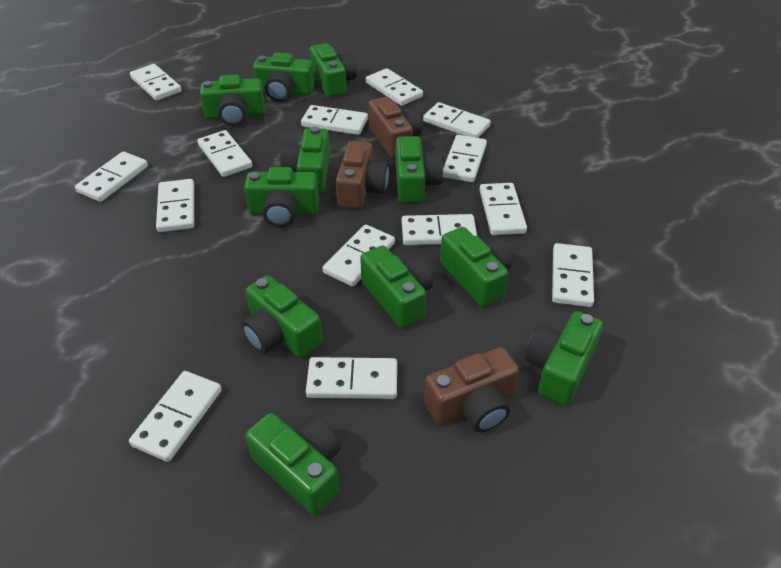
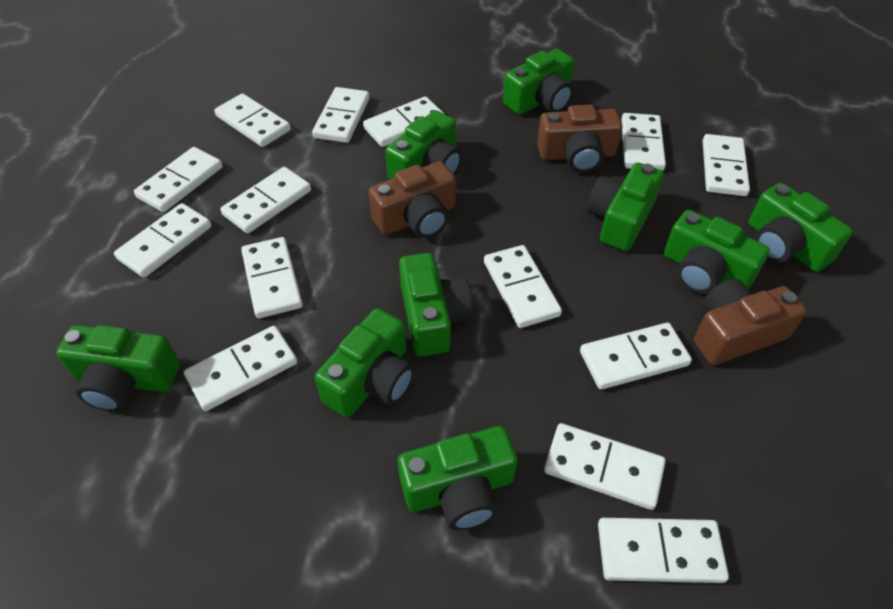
green camera: [200,74,265,126] [241,275,322,358] [244,167,319,227] [245,413,341,515] [253,52,315,102] [281,126,330,194] [310,43,357,97] [360,245,433,328] [396,136,443,203] [440,227,512,307] [525,311,603,406] = 11 -> [56,325,180,412] [315,308,414,418] [385,110,462,179] [398,426,517,530] [399,253,473,357] [503,49,574,115] [587,162,663,251] [664,210,770,294] [749,183,853,272] = 9

